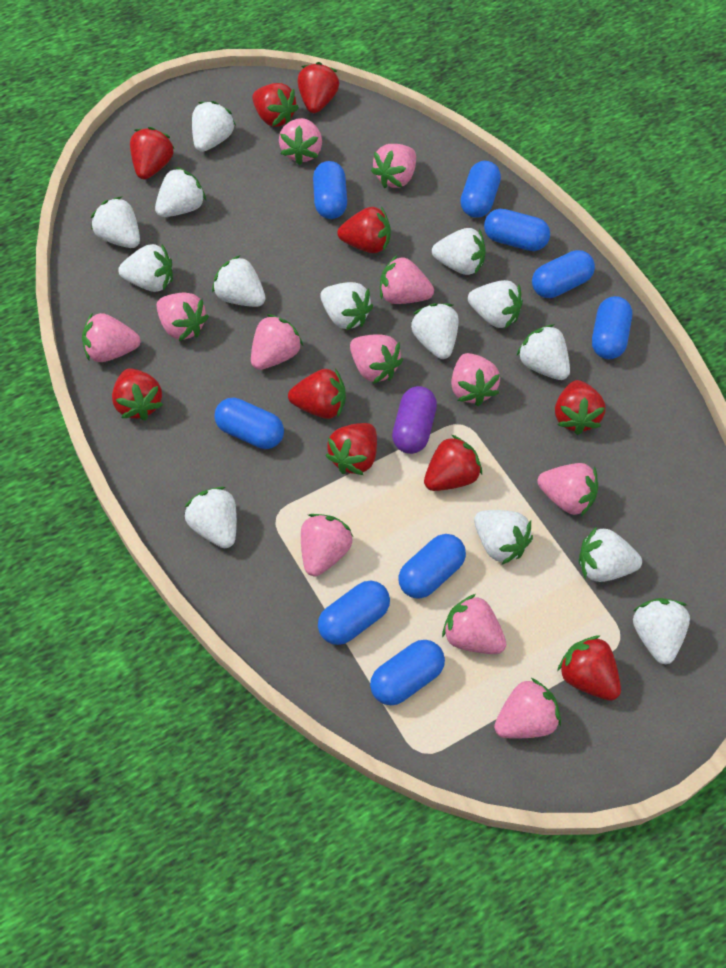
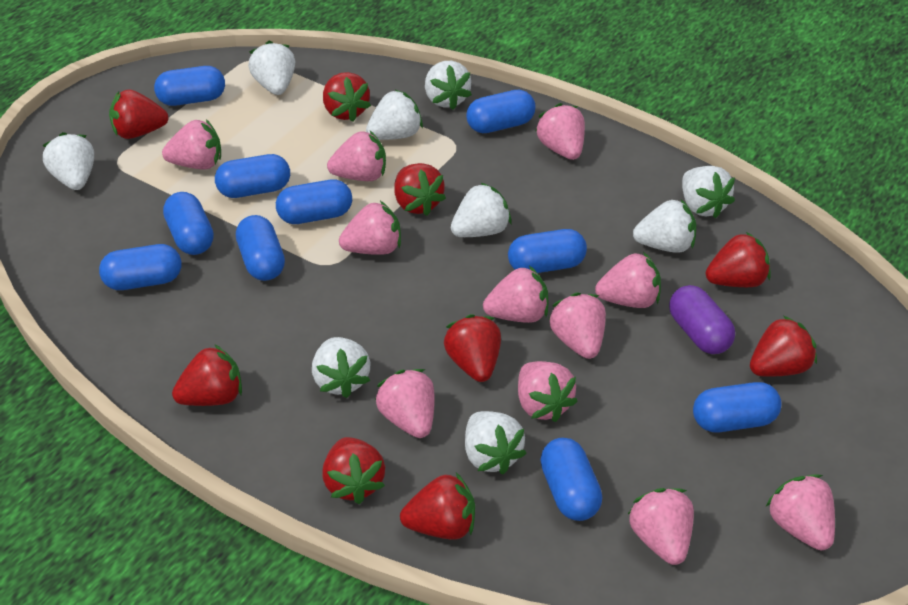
blue capsule: [214,398,284,449] [313,161,347,219] [318,581,390,645] [370,640,445,705] [399,534,466,599] [460,161,501,218] [484,209,550,251] [532,250,595,298] [592,296,632,359] = 9 -> [99,244,182,290] [154,66,225,106] [163,192,214,255] [215,154,290,198] [236,215,285,281] [276,179,352,224] [466,90,535,133] [508,229,587,273] [540,438,602,521] [693,382,782,432] = 10
pink strawberry: [82,313,141,362] [157,292,209,341] [251,314,303,370] [279,118,322,165] [301,514,353,576] [350,334,403,384] [371,144,416,188] [380,255,434,304] [442,594,507,654] [451,353,500,406] [494,678,561,739] [537,463,598,516] = 12 -> [162,119,221,170] [327,131,386,181] [339,201,401,255] [375,369,435,438] [483,266,548,323] [518,361,578,422] [535,103,585,160] [549,292,606,359] [595,252,661,308] [628,488,694,565] [766,474,835,550] = 11
red strawberry: [112,368,163,420] [130,127,175,179] [252,83,299,127] [288,368,346,419] [297,62,339,113] [325,423,377,475] [337,207,391,253] [424,435,482,491] [555,380,605,435] [557,635,621,701] = 10 -> [109,89,169,139] [172,344,242,406] [322,437,385,504] [323,72,371,122] [394,163,446,216] [400,473,475,540] [444,314,501,382] [706,232,771,287] [750,316,817,377] = 9
white strawberry: [91,197,140,248] [118,244,173,292] [155,167,206,217] [184,487,237,548] [192,101,236,152] [212,255,266,307] [320,282,373,330] [411,303,458,359] [432,228,486,275] [468,280,523,328] [474,510,533,565] [517,324,570,380] [579,527,642,582] [633,598,690,664] = 14 -> [42,132,94,190] [248,41,295,95] [312,337,371,398] [366,90,423,140] [425,61,472,110] [451,182,512,237] [465,411,527,475] [633,199,696,253] [682,166,735,219] = 9

